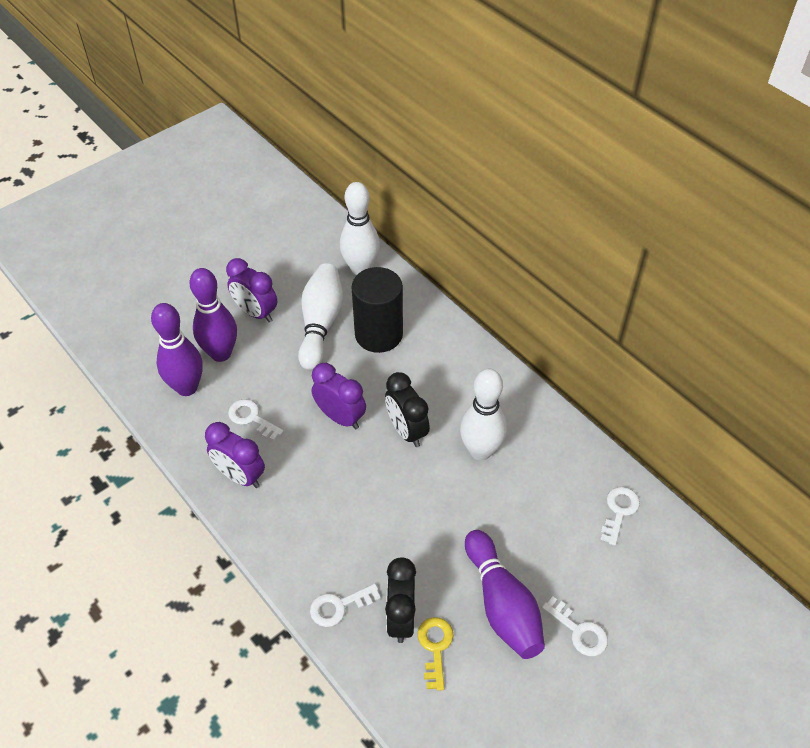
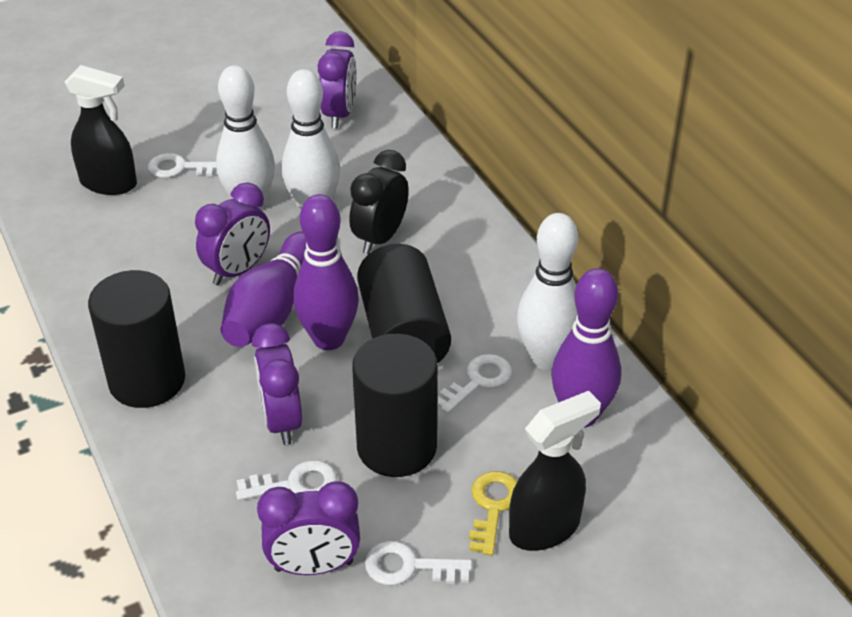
black clock: [385,372,430,447] [385,557,416,643] = 2 -> [349,150,409,254] = 1
black cylinder: [352,267,403,353] = 1 -> [88,270,185,408] [352,334,438,477] [357,244,451,363] = 3
black spray bottle: none = 0 -> [65,65,137,195] [509,391,601,551] = 2
purple clock: [205,422,265,488] [226,258,277,322] [311,363,366,429] = 3 -> [195,182,270,285] [252,323,302,445] [257,481,360,575] [318,31,357,129] = 4

